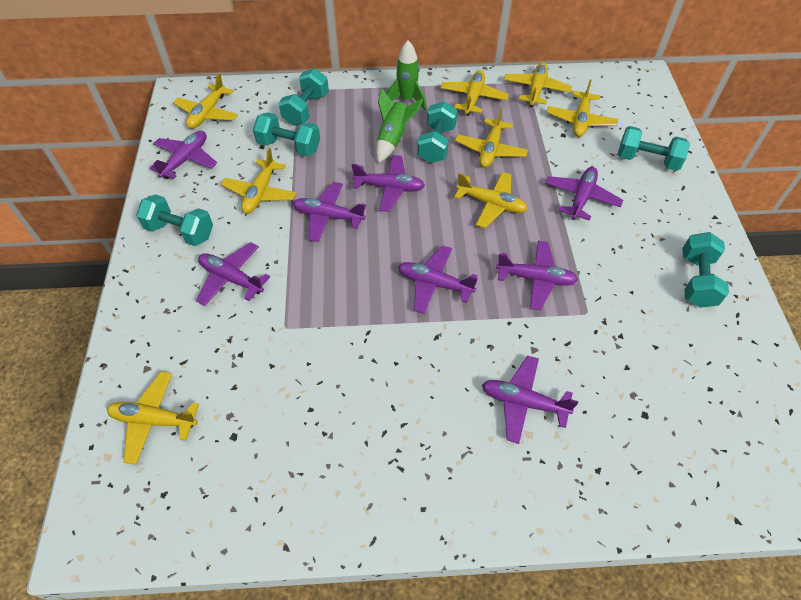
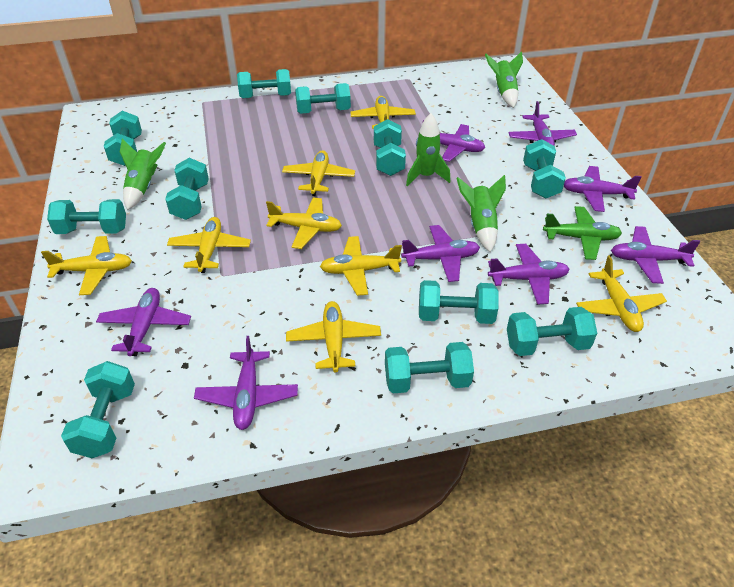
green plane: none = 0 -> [543,206,622,260] = 1
green rocket: [376,88,424,163] [386,40,426,111] = 2 -> [120,139,166,210] [406,113,450,187] [456,175,506,253] [485,51,523,108] = 4
turquoise dumbbell: [136,194,213,246] [253,112,320,156] [279,68,329,126] [417,101,457,163] [618,126,690,171] [682,232,729,308] = 6 -> [47,199,126,234] [61,361,135,458] [104,111,142,166] [166,158,209,220] [237,69,291,98] [295,83,351,114] [374,119,406,176] [385,342,474,393] [419,280,498,324] [507,307,597,356] [523,139,566,199] = 11

